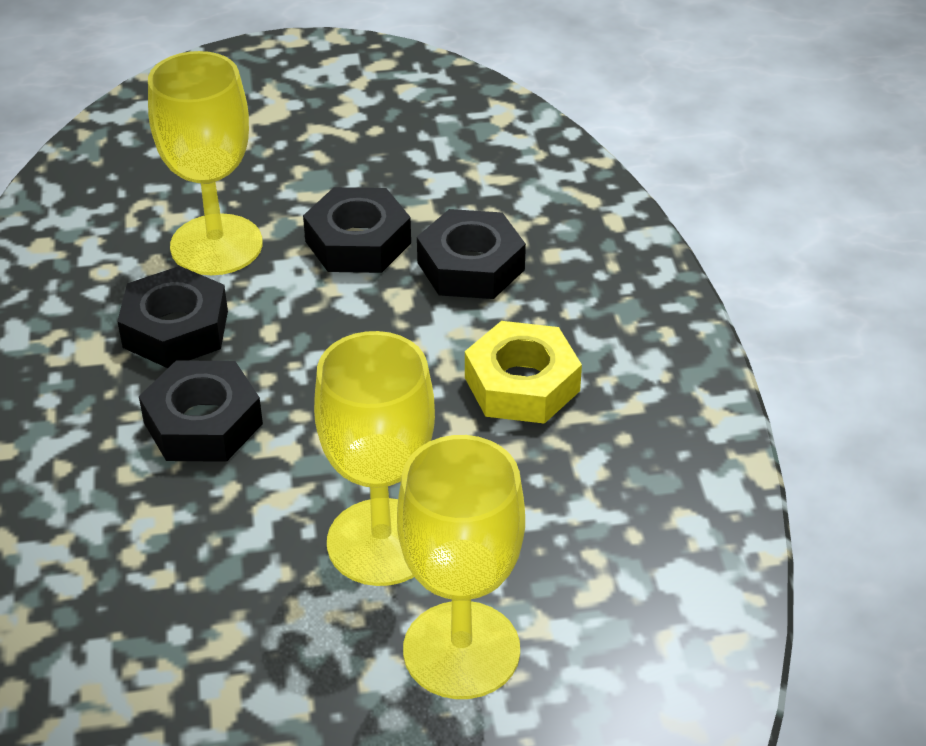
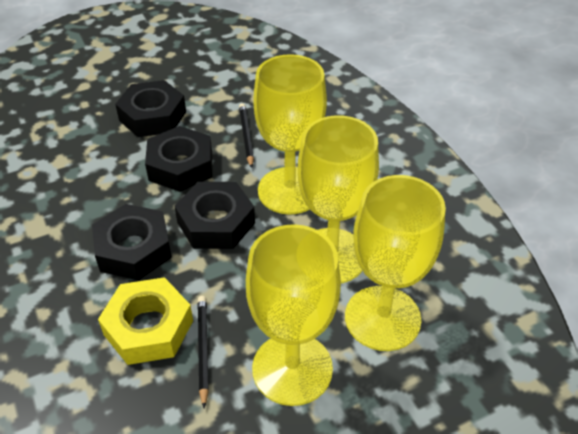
black pencil: none = 0 -> [197,296,209,408] [239,103,254,168] = 2
yellow goblet: [148,51,263,275] [314,331,435,586] [397,435,525,699] = 3 -> [246,224,341,406] [253,54,327,215] [297,115,379,284] [345,175,446,351] = 4

